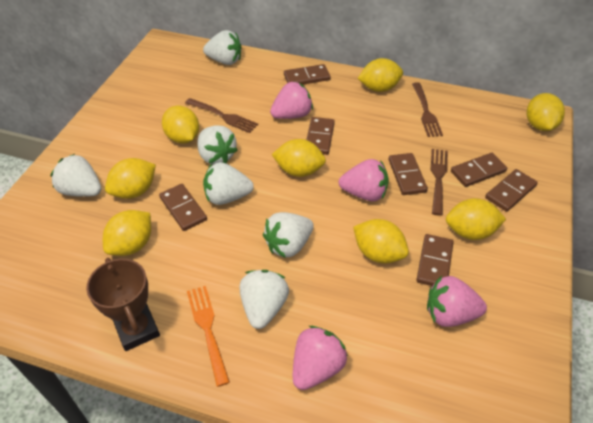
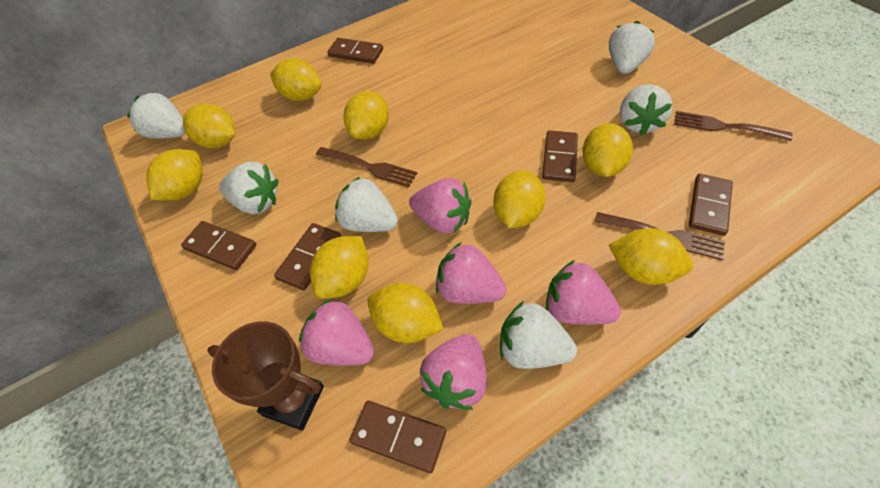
brown domino: [159,184,207,231] [284,64,331,85] [306,117,335,155] [389,153,428,195] [416,234,454,286] [451,153,507,187] [485,169,538,212] = 7 -> [181,221,256,270] [274,223,341,290] [327,38,383,64] [349,401,446,473] [542,130,578,182] [689,174,733,236] = 6
orange fork: [187,286,230,387] = 1 -> none = 0
pink strawberry: [270,81,313,119] [293,326,348,390] [339,159,389,201] [427,275,487,327] = 4 -> [299,299,374,366] [409,178,471,234] [420,334,487,410] [436,242,506,304] [546,260,621,325] = 5
yellow lemon: [103,210,151,256] [105,158,156,199] [162,106,199,144] [272,139,326,177] [353,219,409,264] [358,58,403,92] [446,198,506,240] [527,93,565,131] = 8 -> [146,149,203,200] [183,104,235,148] [270,58,321,101] [310,236,369,299] [344,91,389,140] [367,283,443,343] [493,171,545,228] [582,123,633,177] [609,228,693,285] = 9

